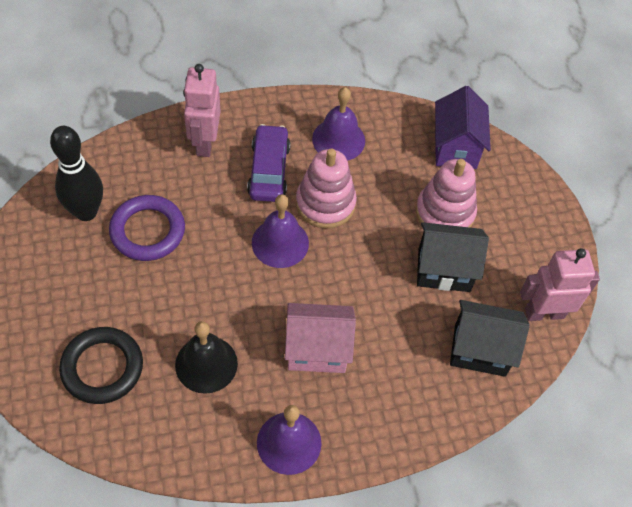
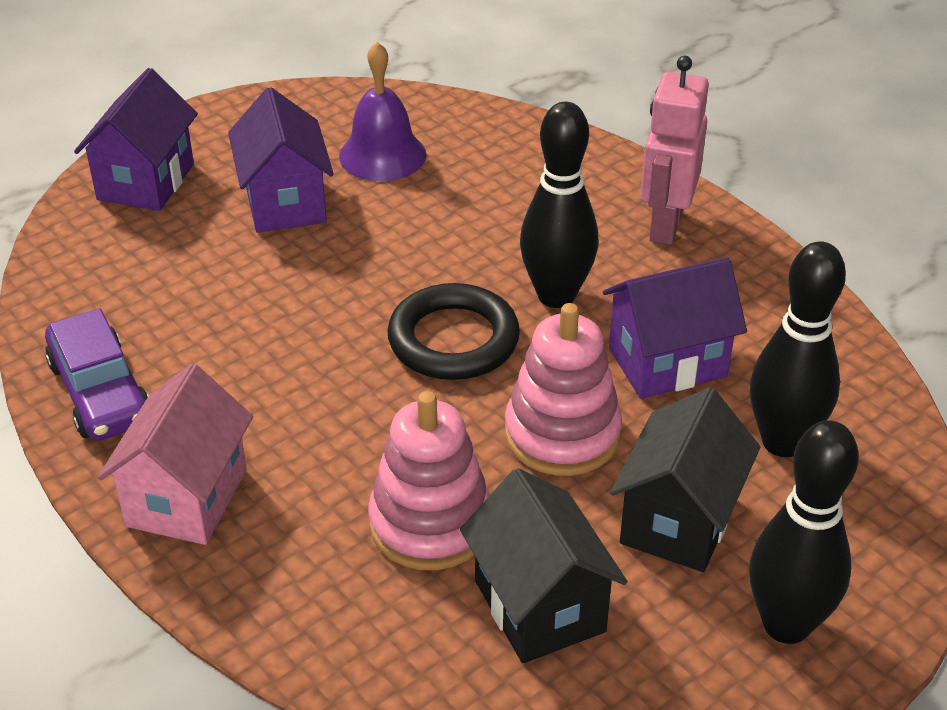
black bell: [175,321,238,394] = 1 -> none = 0
black bowling pin: [50,126,103,221] = 1 -> [520,102,599,308] [749,420,859,644] [750,241,846,457] = 3
pink robot: [183,64,221,157] [520,248,600,321] = 2 -> [640,56,709,245] = 1
purple bell: [252,194,309,268] [257,405,322,475] [312,87,365,161] = 3 -> [339,42,426,181] = 1
purple house: [435,86,491,169] = 1 -> [74,68,198,211] [228,87,334,233] [603,257,747,399] = 3
purple ring: [109,195,185,261] = 1 -> none = 0

